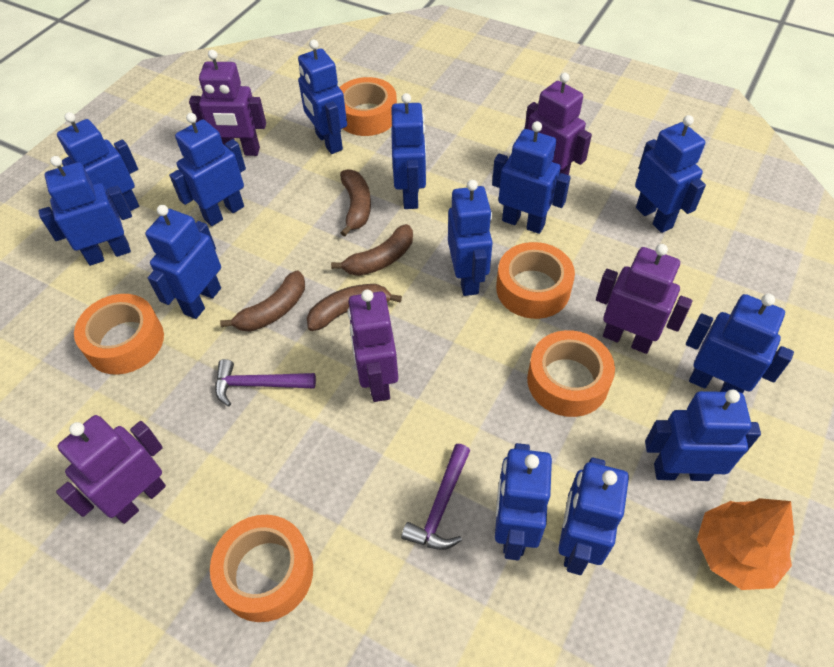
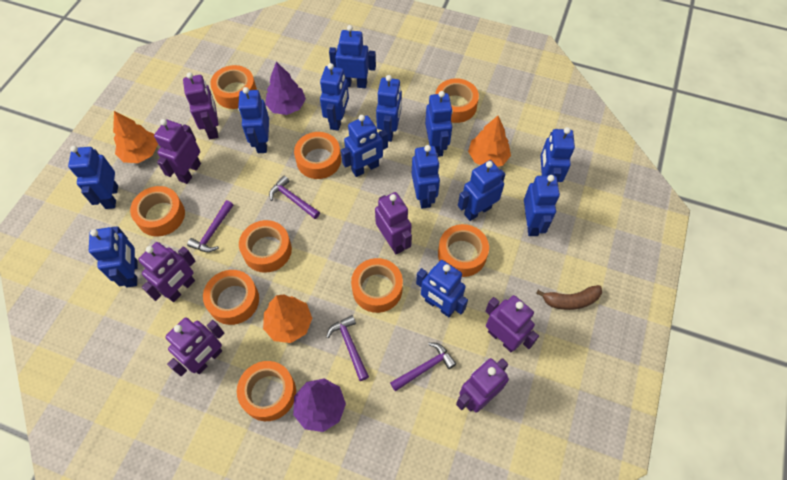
brown banana: [220,270,305,332] [307,284,402,331] [331,224,413,276] [340,169,371,236] = 4 -> [536,285,602,310] = 1
orange tape: [74,294,164,375] [210,515,313,622] [339,77,397,136] [496,242,575,319] [527,330,615,417] = 5 -> [130,186,185,236] [203,270,259,325] [210,65,257,109] [237,361,296,421] [239,220,292,273] [294,132,341,179] [351,258,403,313] [435,78,479,123] [438,224,489,277] = 9
orange tree: [697,498,794,590] = 1 -> [113,111,158,163] [263,294,312,343] [468,116,511,167] = 3
purple hammer: [215,359,316,406] [401,444,470,550] = 2 -> [187,200,233,252] [269,176,320,219] [326,315,369,381] [390,342,456,391] = 4
purple robot: [56,415,166,524] [189,50,266,156] [347,290,398,402] [525,73,592,175] [596,244,692,354] = 5 -> [138,242,196,302] [154,119,201,184] [165,317,224,376] [183,72,219,139] [375,192,412,255] [456,358,509,412] [485,295,539,353] = 7
purple tree: none = 0 -> [265,62,306,115] [293,378,346,432] = 2

